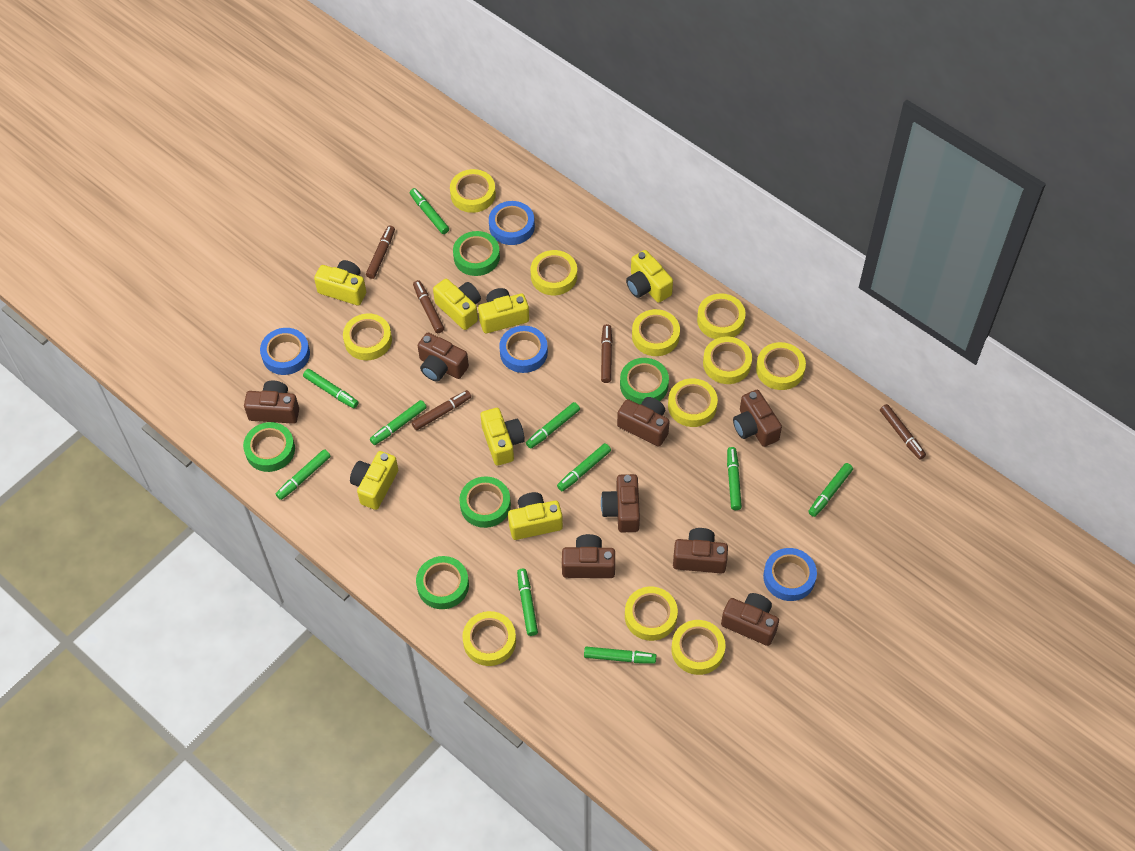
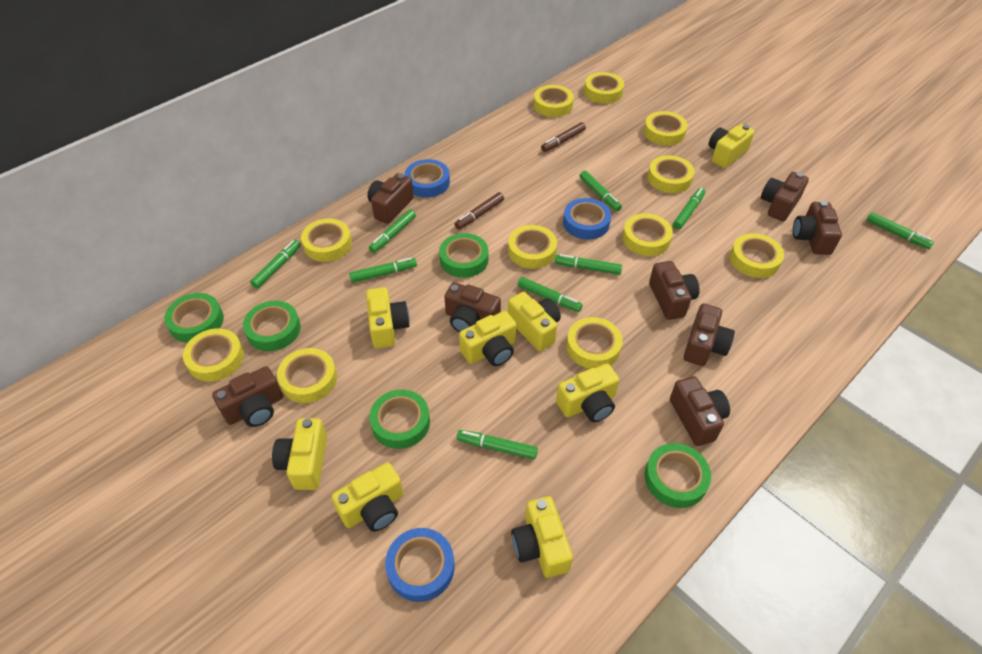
blue tape: [260,328,310,375] [489,201,535,245] [499,326,548,373] [763,548,817,601] = 4 -> [385,528,455,602] [405,159,450,197] [563,198,611,240] = 3
brown marker: [366,225,395,279] [411,390,471,430] [413,280,444,333] [601,324,613,383] [880,404,926,460] = 5 -> [454,192,504,229] [541,122,586,152] = 2
green marker: [276,449,331,500] [303,369,359,408] [370,400,427,445] [410,188,449,234] [517,569,538,636] [526,402,580,449] [557,443,611,491] [584,647,656,664] [727,447,742,510] [808,463,853,517] = 10 -> [250,240,301,289] [349,257,417,283] [369,209,416,253] [457,430,538,460] [517,277,583,312] [555,254,622,275] [579,170,622,211] [673,188,706,230] [866,212,934,249] = 9
yellow camera: [314,260,366,306] [350,451,398,510] [433,279,481,330] [478,288,529,333] [481,408,525,466] [508,492,563,540] [626,250,673,303] = 7 -> [272,418,327,490] [331,462,403,532] [366,287,410,348] [459,311,516,366] [508,292,561,351] [511,496,573,578] [556,364,619,422] [708,124,755,168] = 8

